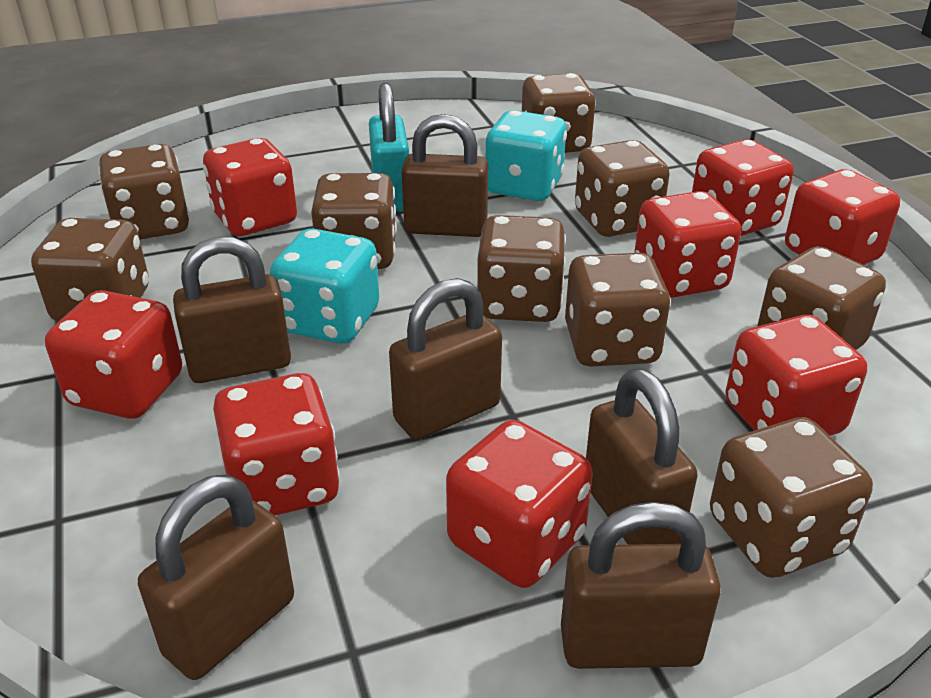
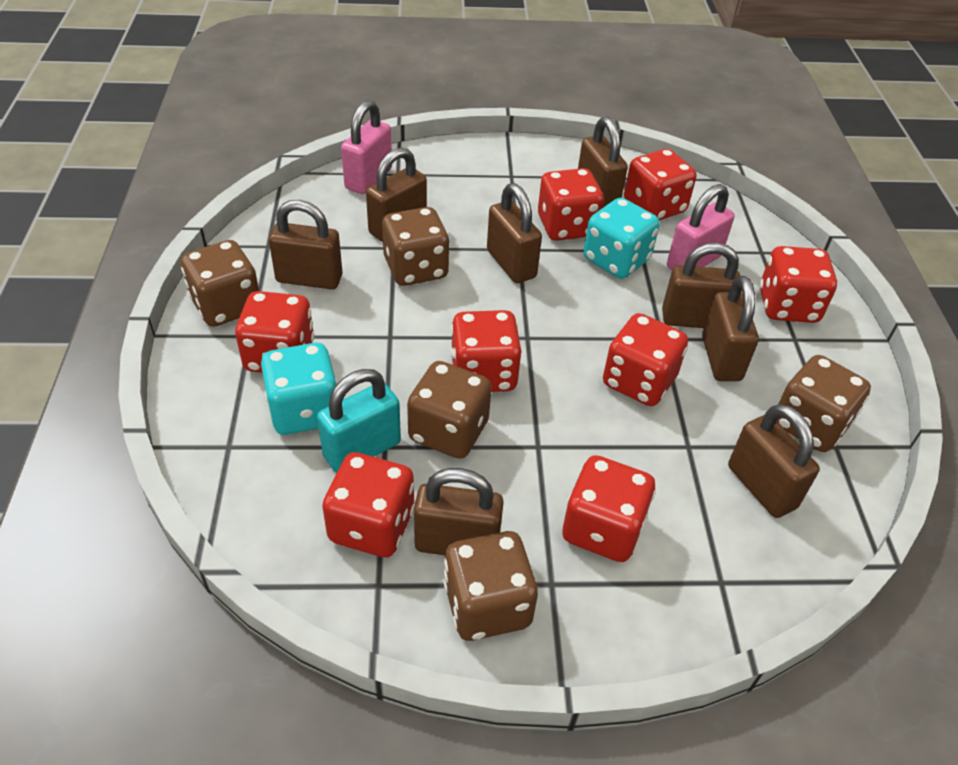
brown dice: [31,218,149,322] [98,144,190,240] [311,173,397,269] [477,215,566,322] [522,73,596,153] [565,253,671,367] [575,140,670,237] [710,417,873,578] [757,246,886,350] = 9 -> [181,240,259,327] [382,207,450,286] [407,361,492,459] [444,531,538,641] [777,355,871,452] = 5
brown padlock: [138,474,294,680] [173,237,291,383] [389,278,502,440] [401,114,488,237] [561,502,721,669] [586,368,698,545] = 6 -> [269,200,342,289] [366,147,427,242] [414,468,504,555] [487,183,542,283] [578,117,628,207] [662,243,740,328] [702,276,759,381] [728,404,820,518] = 8
pink padlock: none = 0 -> [341,100,392,194] [667,184,734,270] = 2

